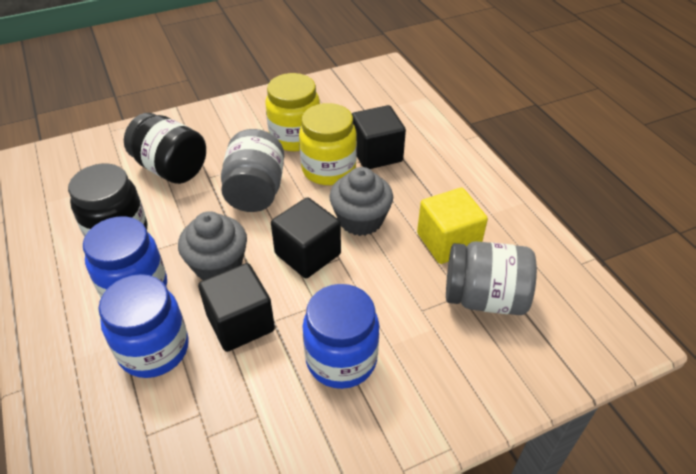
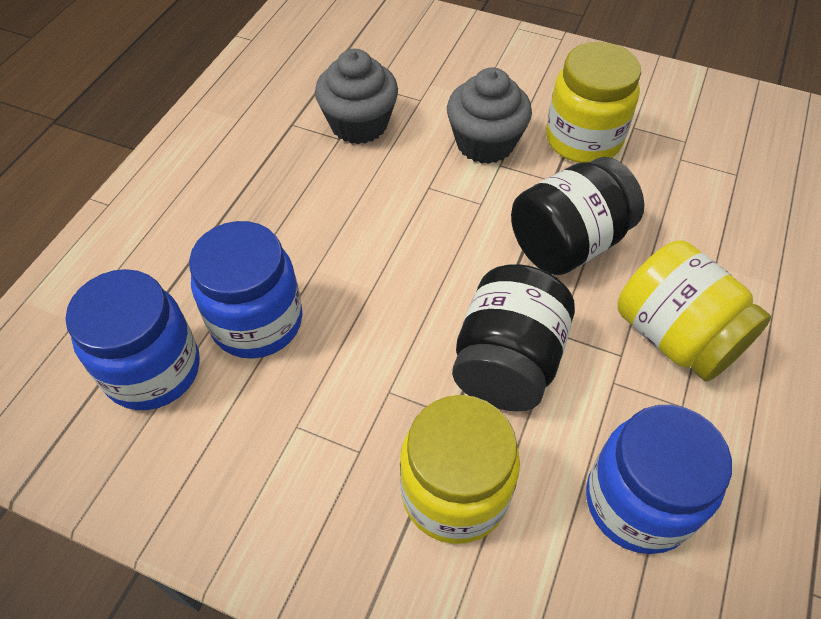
black cube: [198,263,275,352] [271,197,341,278] [352,105,406,169] = 3 -> none = 0
grey jar: [221,129,284,212] [446,241,537,315] = 2 -> none = 0
yellow cube: [417,188,488,264] = 1 -> none = 0
yellow jar: [265,73,320,151] [299,103,357,185] = 2 -> [400,395,520,544] [546,42,641,163] [618,240,771,382] = 3

